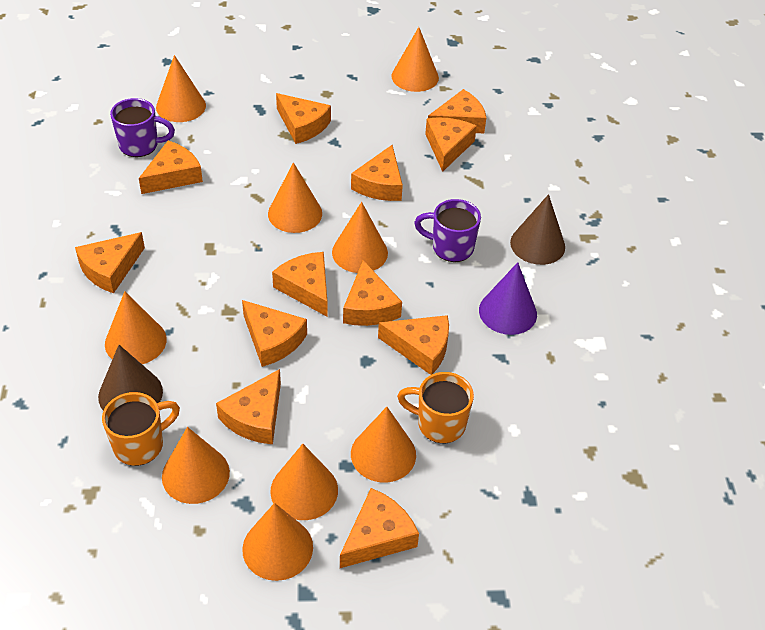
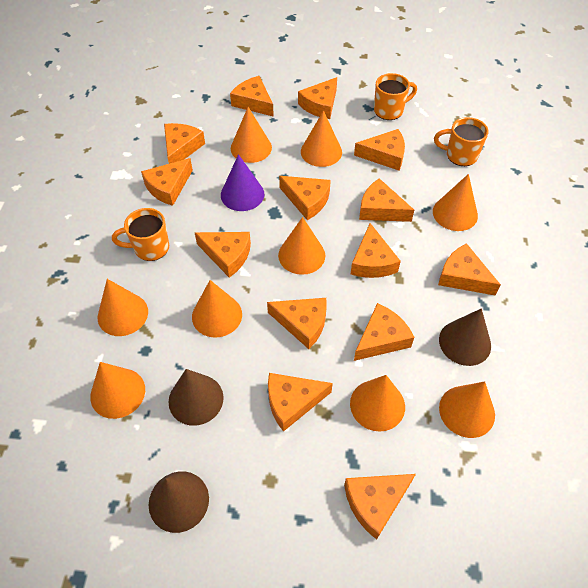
brown cone: [98,345,163,411] [510,194,565,265] = 2 -> [149,471,209,533] [168,369,224,426] [439,308,491,366] = 3
orange cheese: [75,232,145,293] [139,141,203,194] [216,369,281,444] [242,300,307,367] [272,252,328,317] [276,93,331,144] [340,488,419,568] [343,260,402,326] [351,145,403,201] [378,315,449,375] [425,118,477,172] [428,89,486,133] = 12 -> [141,158,193,206] [164,123,205,164] [195,232,251,278] [230,76,274,117] [267,298,327,349] [268,373,333,432] [279,176,331,220] [298,77,337,119] [344,474,416,540] [351,223,401,278] [354,129,405,171] [354,303,414,361] [359,178,414,222] [438,243,501,295] = 14
orange mug: [102,392,180,466] [397,372,474,444] = 2 -> [112,208,169,261] [374,73,417,120] [434,117,489,166] = 3
purple mug: [110,98,175,157] [414,199,481,262] = 2 -> none = 0

